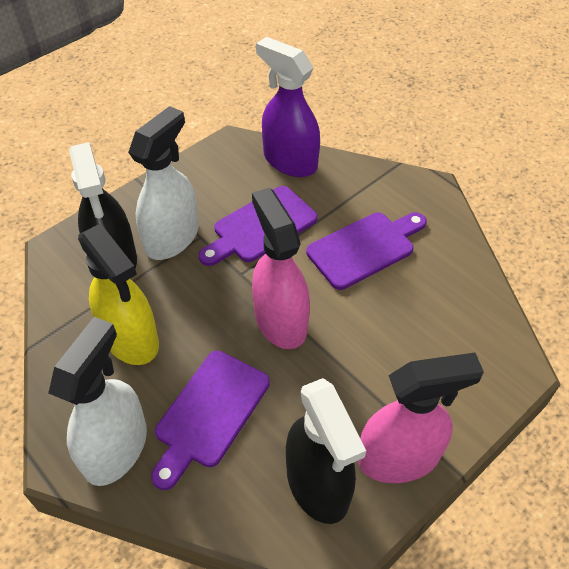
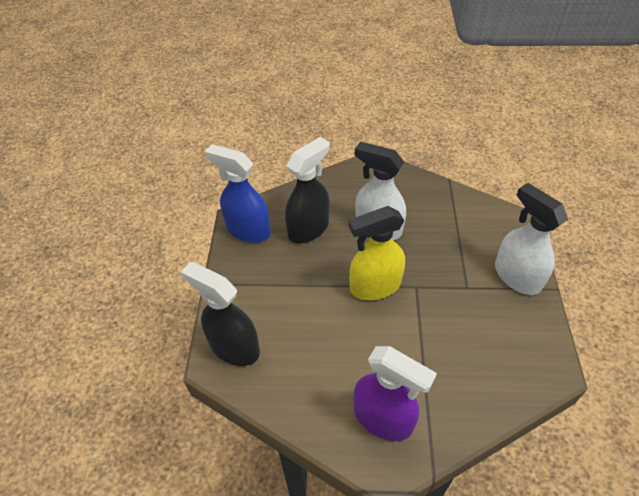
blue spray bottle: none = 0 -> [205,144,271,243] = 1
pink spray bottle: [252,188,310,349] [358,353,484,483] = 2 -> none = 0
purple cutting board: [151,351,270,490] [199,186,318,266] [306,212,427,290] = 3 -> none = 0

